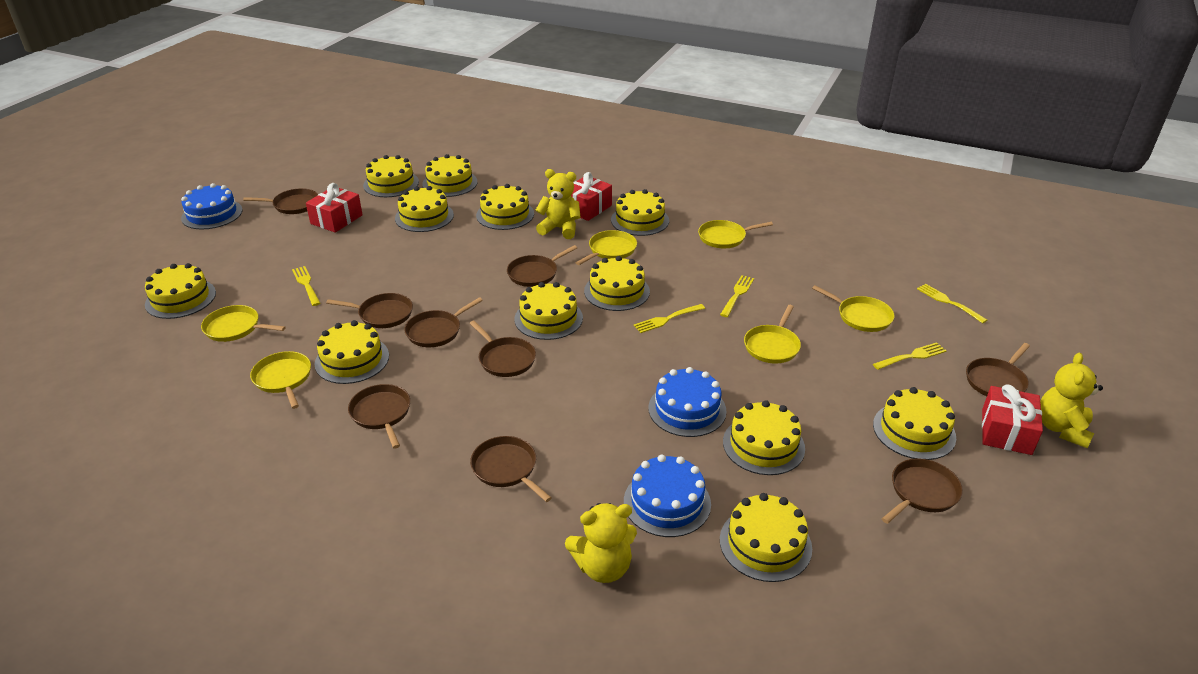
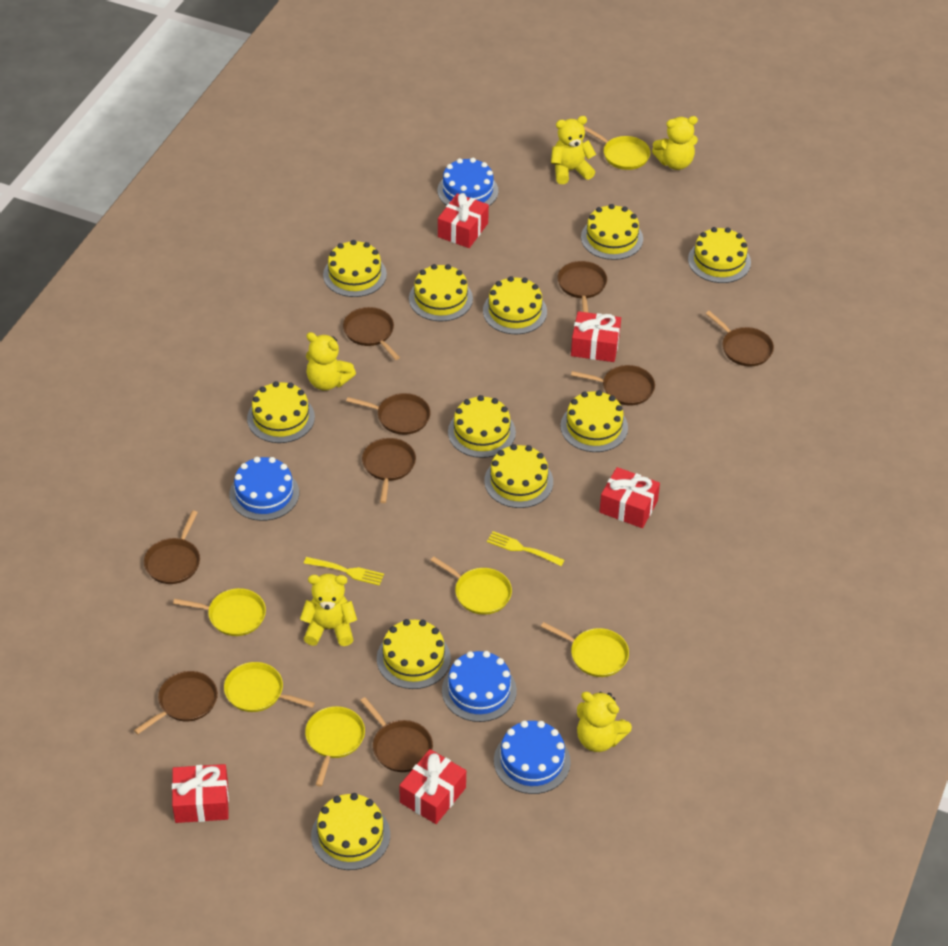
blue cake: [181,183,242,229] [624,455,711,537] [648,367,727,437] = 3 -> [229,457,299,521] [437,158,498,206] [442,651,517,722] [494,720,571,794] = 4
red gift: [306,183,363,233] [571,172,612,221] [982,384,1043,455] = 3 -> [172,764,229,823] [399,749,466,824] [438,193,489,248] [571,311,621,362] [599,467,660,528] = 5
yellow cake: [145,263,216,319] [315,320,389,384] [363,155,419,197] [395,186,454,232] [422,154,478,197] [476,184,534,230] [514,282,583,340] [584,256,650,311] [611,189,669,236] [720,493,812,582] [723,400,805,475] [873,387,956,460] = 12 -> [247,381,315,443] [311,793,390,870] [323,240,387,297] [377,619,451,689] [409,264,473,322] [448,395,516,458] [483,276,547,334] [484,444,553,508] [560,390,628,452] [581,204,643,260] [688,227,751,283] = 11
yellow fork: [292,266,320,306] [634,304,705,333] [720,275,754,317] [873,342,946,370] [917,284,987,324] = 5 -> [304,557,384,586] [487,531,565,566] = 2
yellow teddy bear: [536,169,581,239] [565,503,637,583] [1040,353,1103,448] = 3 -> [300,574,357,646] [306,332,356,391] [551,116,596,184] [577,692,632,752] [652,116,698,170] = 5

